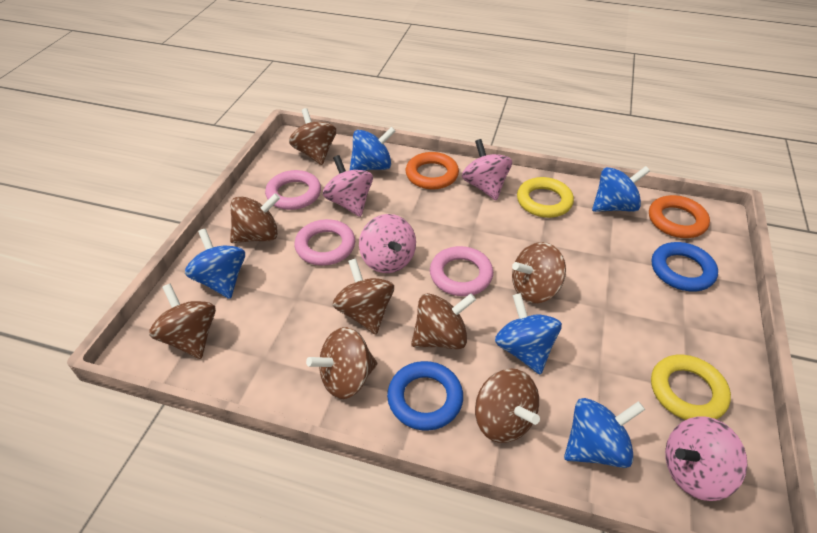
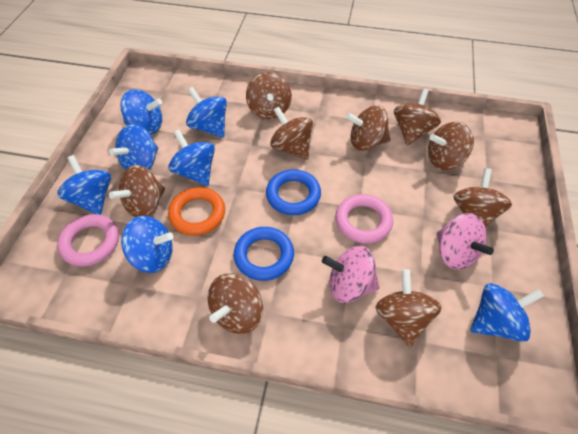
blue spinning top: [185,229,245,299] [350,127,396,171] [495,293,562,374] [564,398,645,468] [592,166,650,212] = 5 -> [57,155,111,215] [109,124,158,170] [120,89,162,134] [121,216,174,273] [168,130,215,186] [186,87,227,138] [470,283,544,342] = 7
brown spinning top: [149,284,216,359] [230,193,280,243] [289,108,336,165] [306,327,377,399] [333,259,394,335] [411,293,476,349] [475,369,540,443] [512,242,566,303] = 8 -> [109,165,165,217] [208,273,263,334] [246,72,292,119] [270,107,313,160] [346,105,390,151] [375,269,441,347] [394,89,441,146] [428,122,474,170] [453,168,512,227] = 9
orange ring: [406,152,459,189] [649,195,710,238] = 2 -> [168,187,225,236] = 1
pink ring: [265,170,321,210] [295,219,355,266] [430,246,493,296] = 3 -> [57,214,119,267] [335,194,393,244] = 2
pink spinning top: [323,155,373,217] [359,214,416,273] [462,139,512,200] [665,416,748,501] = 4 -> [322,246,379,303] [437,213,494,270] = 2
yellow ring: [517,177,574,218] [651,355,731,420] = 2 -> none = 0

